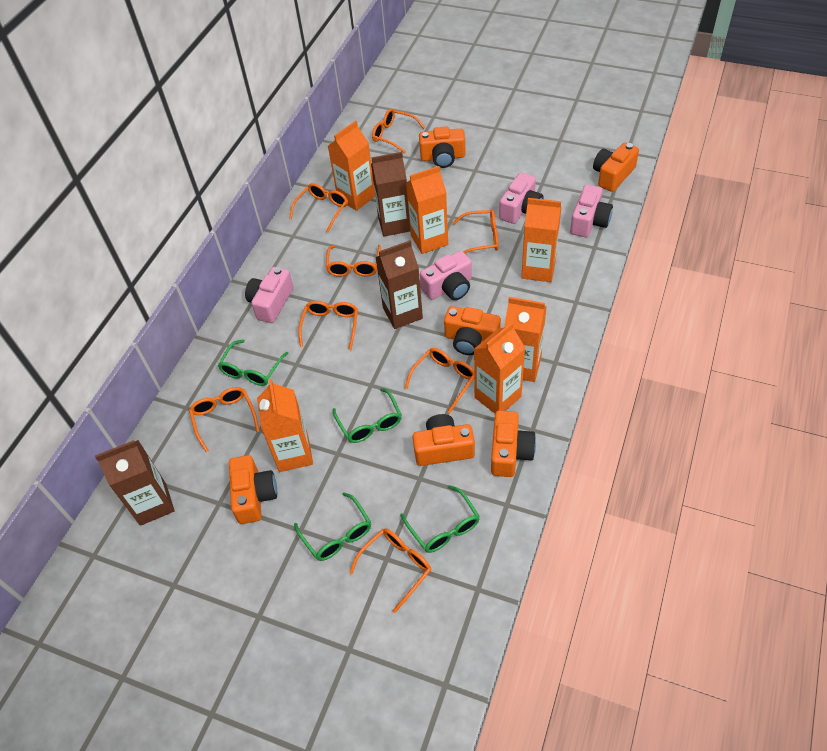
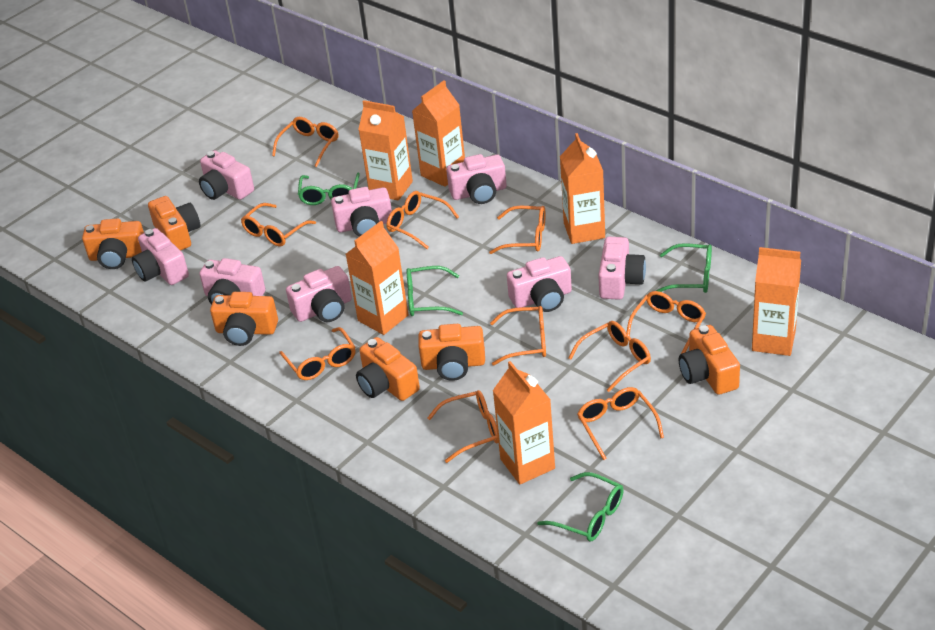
brown carton: [95,440,175,526] [371,152,410,237] [375,240,423,329] = 3 -> none = 0
orange glasses: [189,387,259,452] [289,183,348,233] [298,301,358,350] [326,245,381,277] [349,528,431,613] [372,109,425,154] [405,348,474,413] [452,210,498,253] = 8 -> [241,203,316,246] [272,117,339,167] [279,327,356,380] [386,191,459,249] [427,390,499,463] [489,206,546,254] [490,306,546,366] [569,321,651,392] [577,387,664,460] [626,291,706,354] = 10
pink camera: [245,267,293,323] [420,251,472,300] [499,172,543,224] [570,185,613,237] = 4 -> [132,228,189,285] [199,150,254,200] [199,258,265,305] [286,266,352,322] [331,187,392,237] [446,154,507,204] [507,256,572,312] [598,237,646,300] = 8

